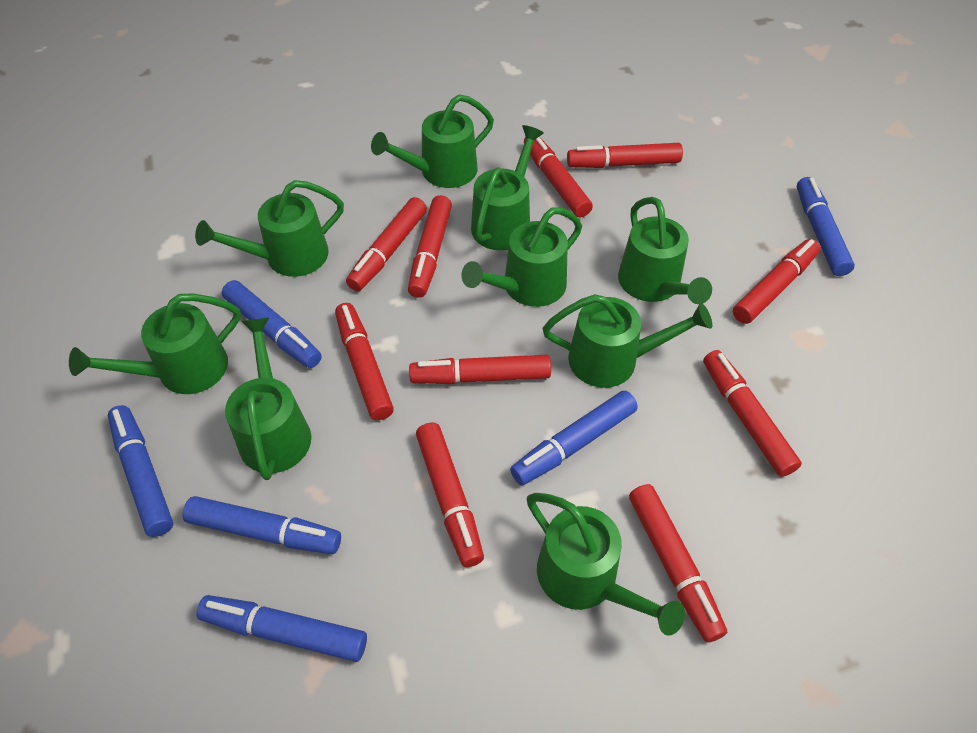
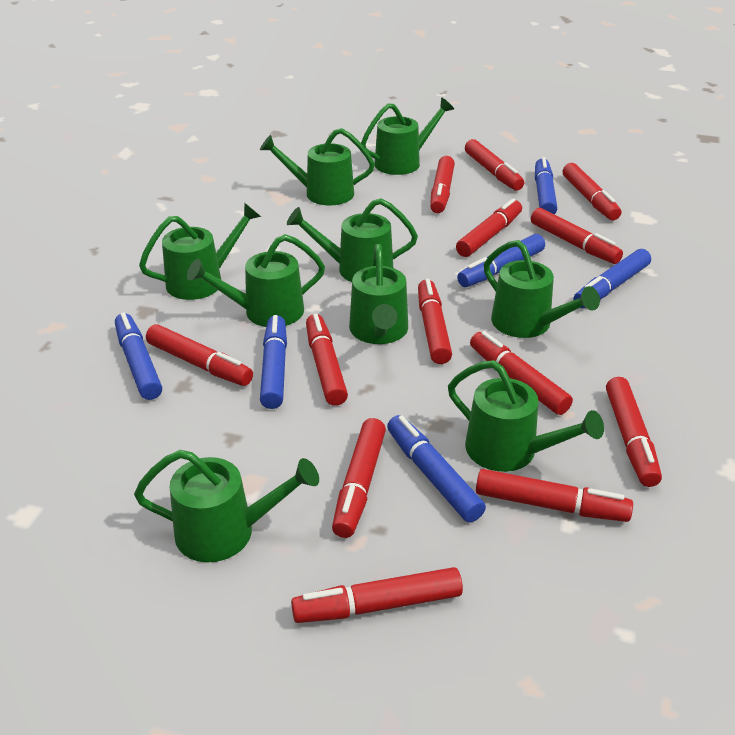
red marker: [335,303,394,420] [346,197,427,291] [408,195,452,298] [409,355,551,384] [416,422,484,567] [524,137,593,218] [567,143,683,168] [629,484,727,643] [703,350,802,477] [733,239,820,324] = 10 -> [146,324,253,386] [291,567,463,623] [306,314,348,406] [332,418,386,538] [418,279,452,364] [430,156,455,213] [456,198,522,257] [465,139,524,191] [470,331,573,415] [476,469,633,522] [531,208,623,264] [563,163,621,220] [606,377,662,487] = 13

